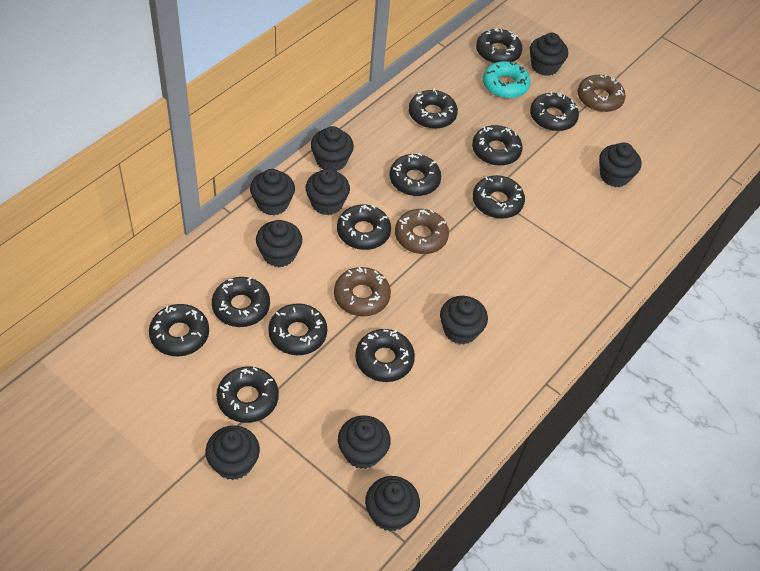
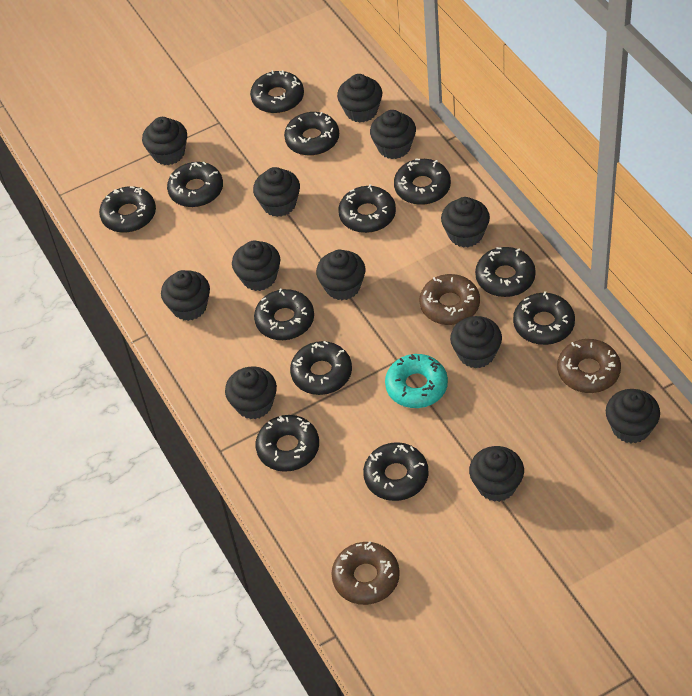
black cupcake: [205,426,260,480] [250,169,295,215] [256,220,302,267] [306,169,350,215] [311,126,354,172] [338,415,391,469] [365,476,420,531] [440,296,488,345] [530,33,568,76] [599,142,641,187] = 10 -> [142,117,187,165] [161,270,210,321] [225,367,277,419] [232,241,280,291] [253,167,300,217] [316,250,365,300] [337,74,382,123] [370,110,416,159] [441,197,490,248] [450,316,502,369] [469,446,524,502] [606,389,660,443] = 12

